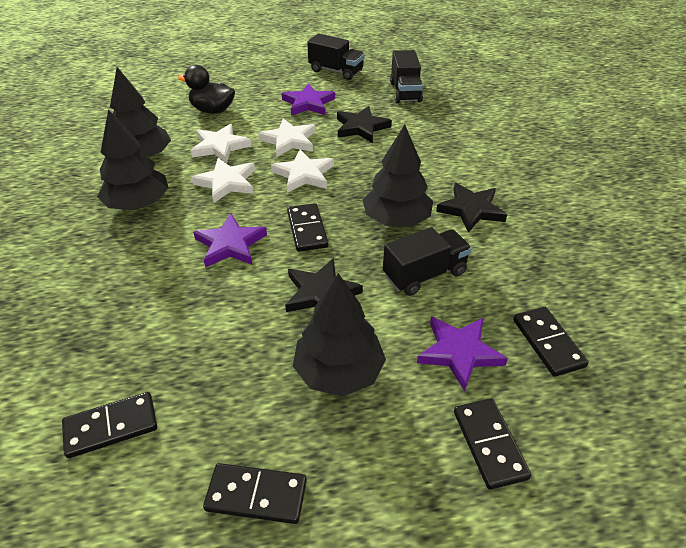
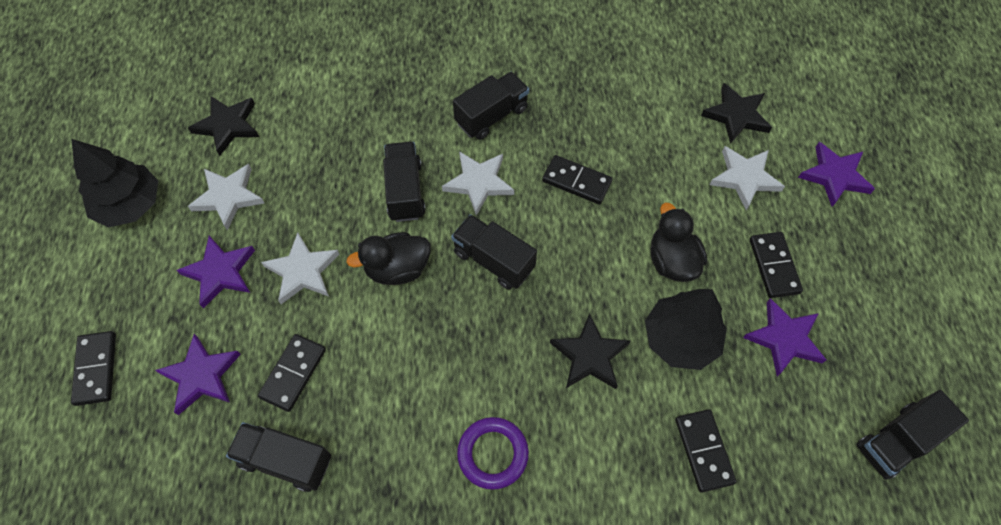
black duck: [178,65,235,114] = 1 -> [346,232,431,285] [650,203,707,282] = 2
black tree: [97,109,169,210] [110,67,171,158] [293,273,386,397] [362,124,433,227] = 4 -> [71,139,158,227] [645,289,727,370] = 2
black truck: [307,34,365,80] [383,227,472,296] [390,50,423,103] = 3 -> [226,422,331,492] [383,142,426,222] [451,214,537,290] [453,72,529,140] [856,390,969,480] = 5
purple ring: none = 0 -> [457,417,529,490] = 1
purple star: [193,214,267,268] [282,83,335,116] [417,316,508,392] = 3 -> [155,334,241,415] [176,236,255,308] [743,298,826,376] [798,142,875,207] = 4

